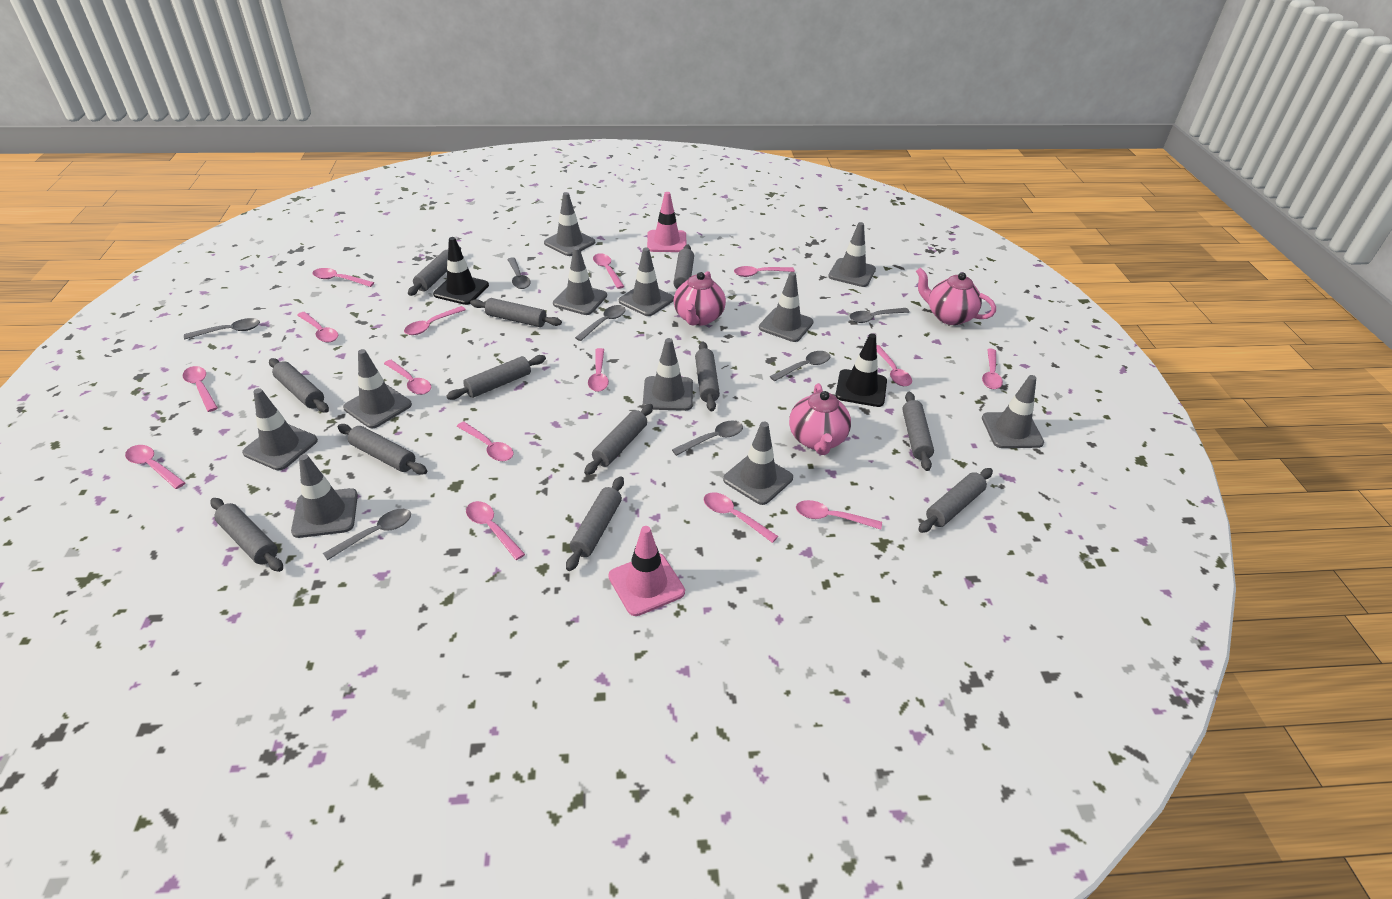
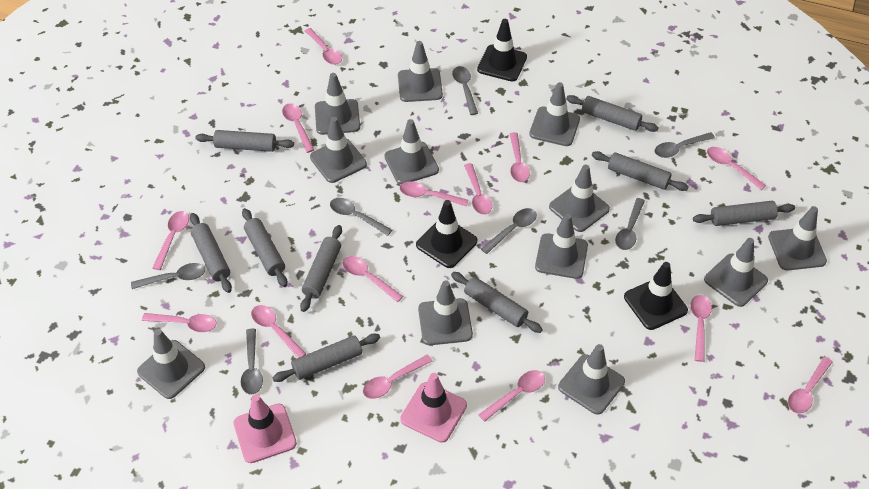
black traffic cone: [433,237,489,305] [835,334,887,407] = 2 -> [416,200,477,268] [477,19,527,82] [624,262,688,330] = 3
grey rolling pin: [210,498,283,572] [269,358,329,413] [338,424,427,475] [408,246,461,296] [446,355,546,400] [470,298,562,327] [566,476,624,571] [584,404,653,475] [673,245,694,289] [695,342,720,412] [902,392,934,471] [918,468,993,533] = 12 -> [190,213,232,293] [195,130,294,152] [242,208,287,287] [272,334,380,382] [300,225,342,312] [451,272,543,333] [566,95,659,132] [592,151,689,191] [693,201,795,226] = 9
grey traffic cone: [242,388,318,470] [291,454,358,538] [343,349,412,428] [544,192,595,256] [553,247,607,315] [619,248,674,316] [643,338,693,411] [723,422,793,505] [759,272,814,342] [828,222,876,287] [982,375,1044,448] = 11 -> [137,329,205,399] [310,117,367,183] [315,73,360,135] [384,119,439,184] [398,41,443,102] [418,280,473,345] [529,82,580,146] [535,214,588,279] [549,165,610,232] [558,344,625,415] [704,238,768,307] [768,206,827,271] = 12
pink spoon: [125,445,185,489] [183,366,218,412] [297,312,338,343] [312,268,374,287] [384,360,431,395] [404,306,466,335] [457,421,514,461] [466,501,525,560] [588,348,609,392] [593,253,624,289] [704,492,778,543] [734,266,795,277] [796,500,882,530] [876,345,912,386] [982,349,1003,389] = 15 -> [142,313,216,332] [152,211,189,270] [251,305,307,358] [282,103,314,153] [305,28,342,65] [342,256,403,302] [363,355,432,399] [400,181,468,206] [464,163,492,215] [478,370,545,422] [510,132,530,182] [690,295,712,362] [707,147,766,190] [788,357,833,413] = 14
pink teapot: [674,271,726,326] [789,383,851,455] [916,268,996,325] = 3 -> none = 0

